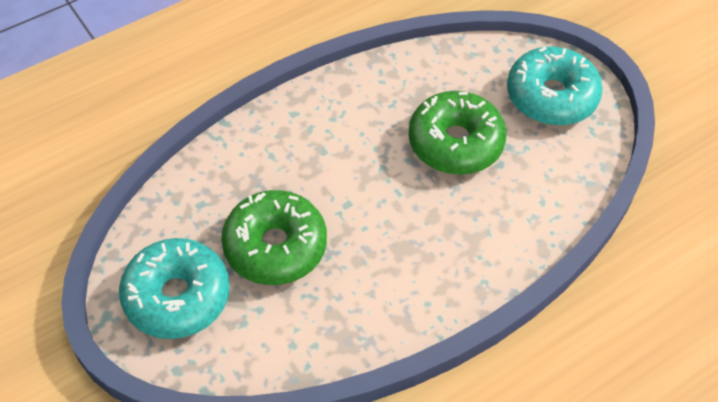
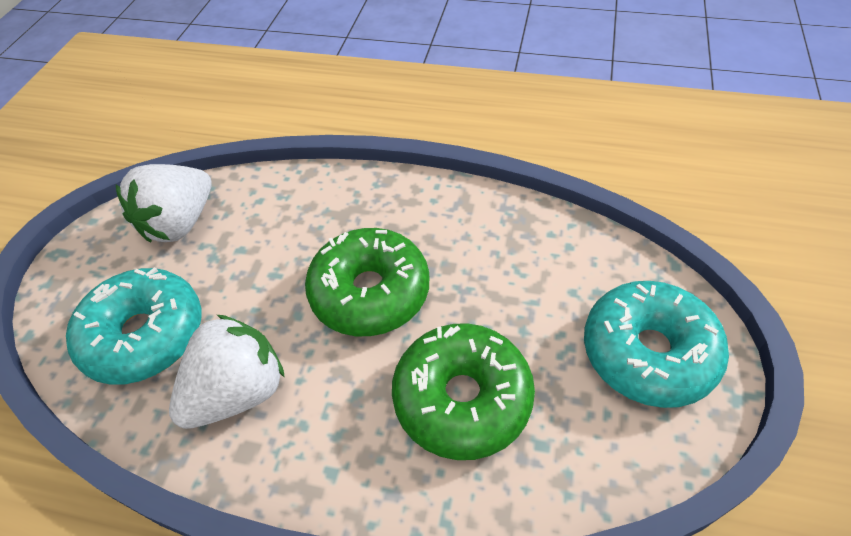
white strawberry: none = 0 -> [116,164,211,242] [169,315,285,429] = 2

